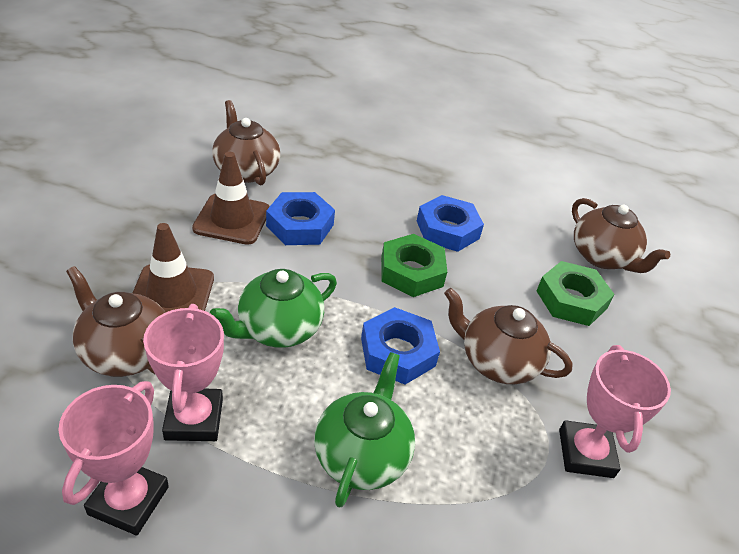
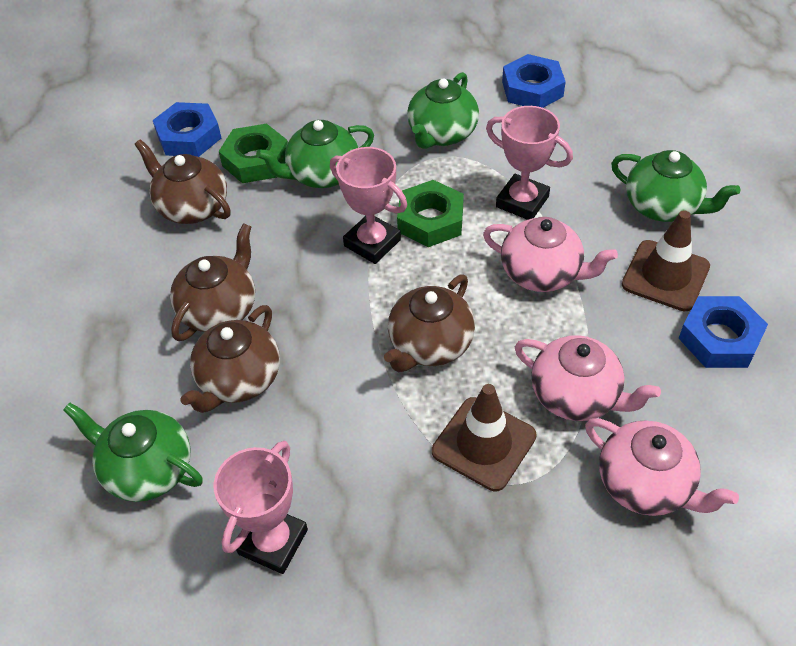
green teapot: [210,269,337,348] [314,352,415,508] = 2 -> [63,402,203,502] [256,120,374,188] [407,72,479,149] [611,150,741,222] = 4
pink teapot: none = 0 -> [483,217,618,292] [515,335,661,421] [585,418,739,516] = 3

